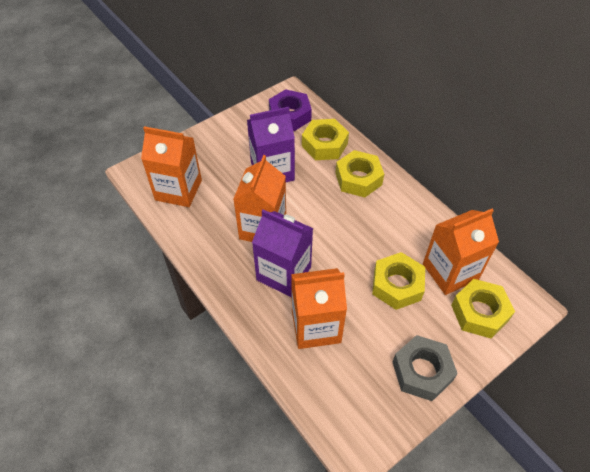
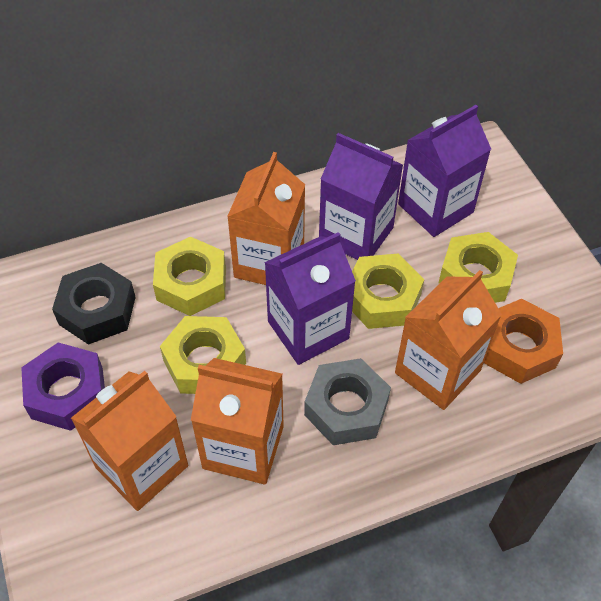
black nut: none = 0 -> [52,263,136,345] = 1
orange nut: none = 0 -> [484,299,563,384] = 1
purple carton: [247,107,295,182] [252,209,313,297] = 2 -> [264,232,356,365] [319,133,403,260] [398,105,491,237] = 3

